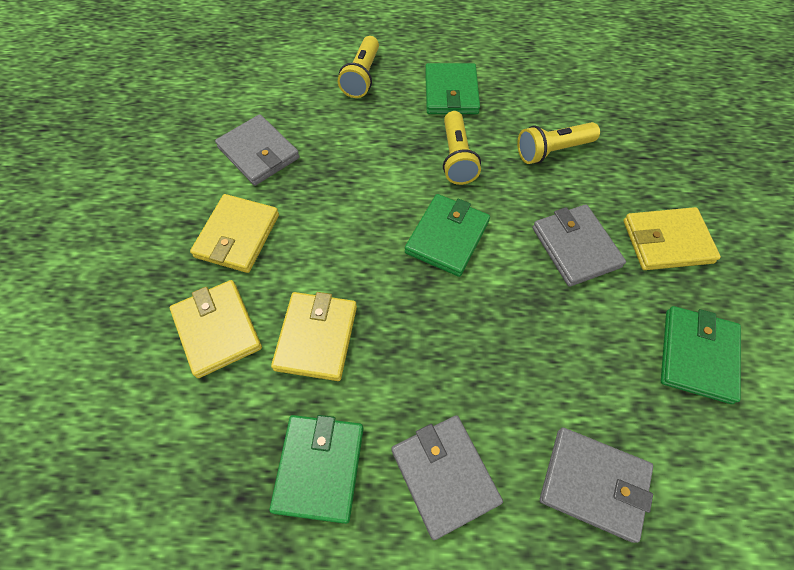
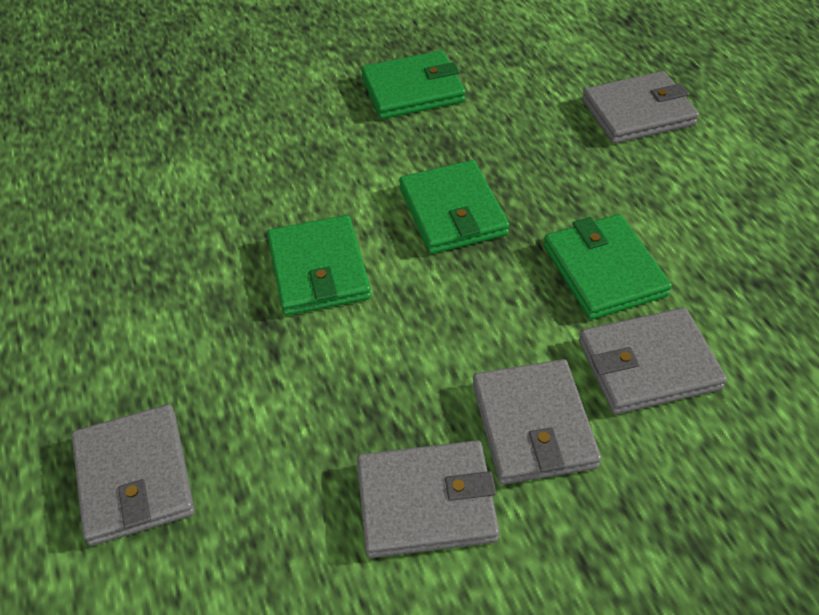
grey wallet: [215,114,300,186] [392,415,503,540] [533,204,626,287] [540,427,653,543] = 4 -> [72,404,195,546] [357,440,499,558] [473,359,601,485] [579,308,727,414] [582,71,699,144] = 5
yellow flashlight: [338,36,379,98] [443,111,481,185] [517,122,600,164] = 3 -> none = 0
yellow wallet: [170,280,262,378] [190,194,279,273] [271,292,357,381] [623,207,721,270] = 4 -> none = 0

